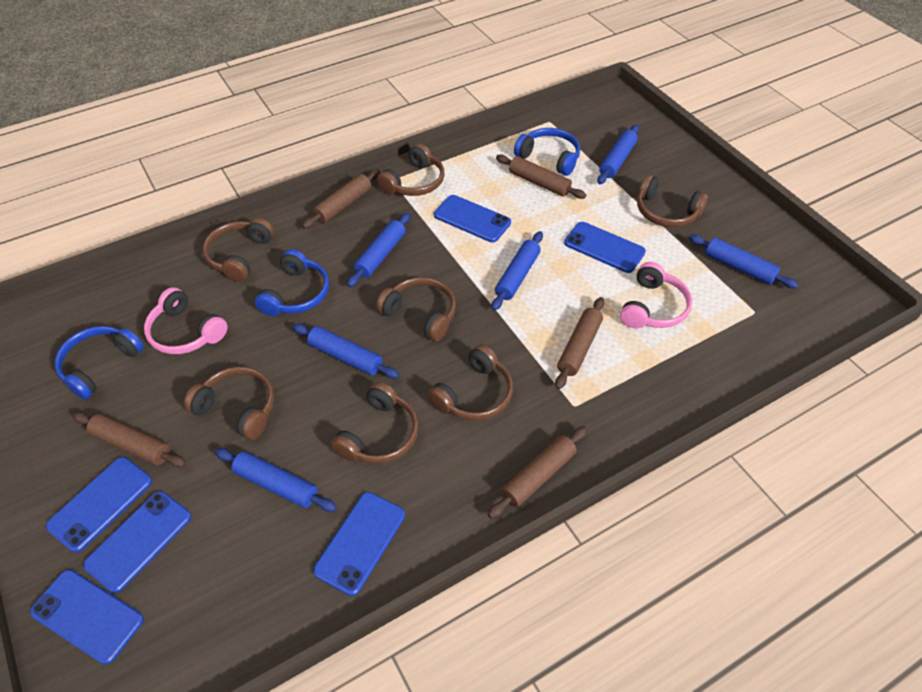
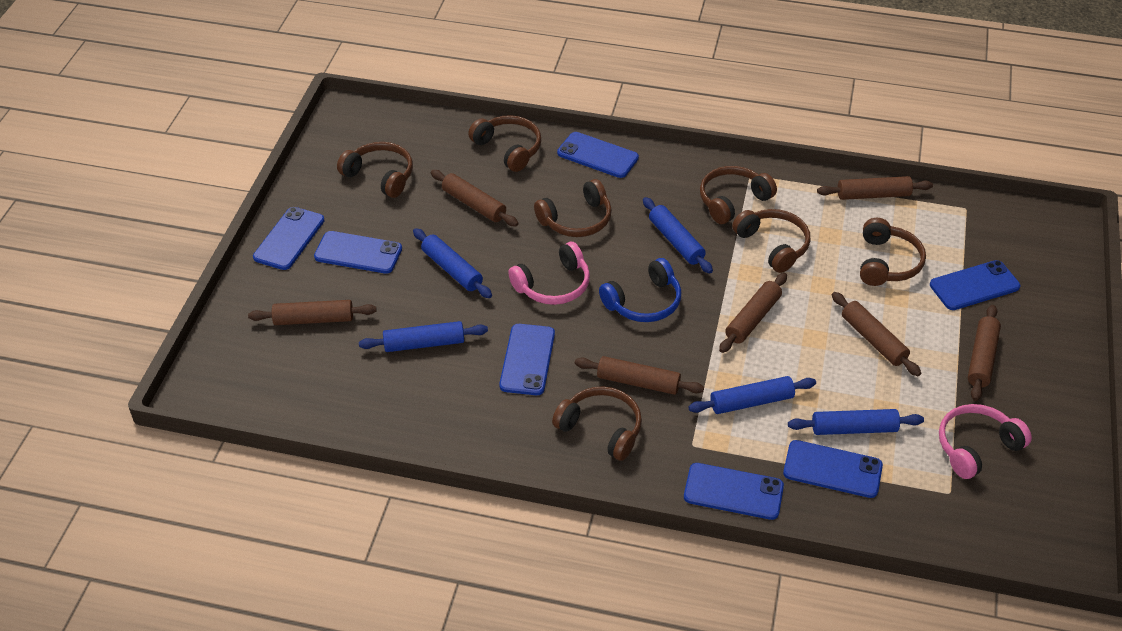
blue headphones: [55,326,144,400] [255,249,329,316] [514,128,580,176] = 3 -> [599,258,681,322] = 1
blue phone: [30,570,144,665] [46,457,152,553] [83,491,191,593] [313,492,405,596] [434,195,511,242] [564,222,646,273] = 6 -> [253,207,325,270] [314,231,402,274] [499,324,555,395] [557,132,639,178] [684,463,784,520] [783,440,883,498] [930,260,1020,310] = 7
blue rolling pin: [215,448,337,512] [292,324,399,379] [347,212,411,287] [492,231,543,311] [597,125,639,184] [689,234,799,288] = 6 -> [359,321,488,352] [413,228,492,298] [643,197,713,274] [688,376,816,414] [788,409,924,435] = 5
brown rolling pin: [72,412,186,468] [302,169,380,229] [488,426,588,519] [496,155,586,199] [555,297,604,389] = 5 -> [248,300,377,325] [431,170,519,226] [575,356,704,395] [719,273,787,353] [817,176,933,200] [832,292,921,376] [968,305,1001,401] = 7

